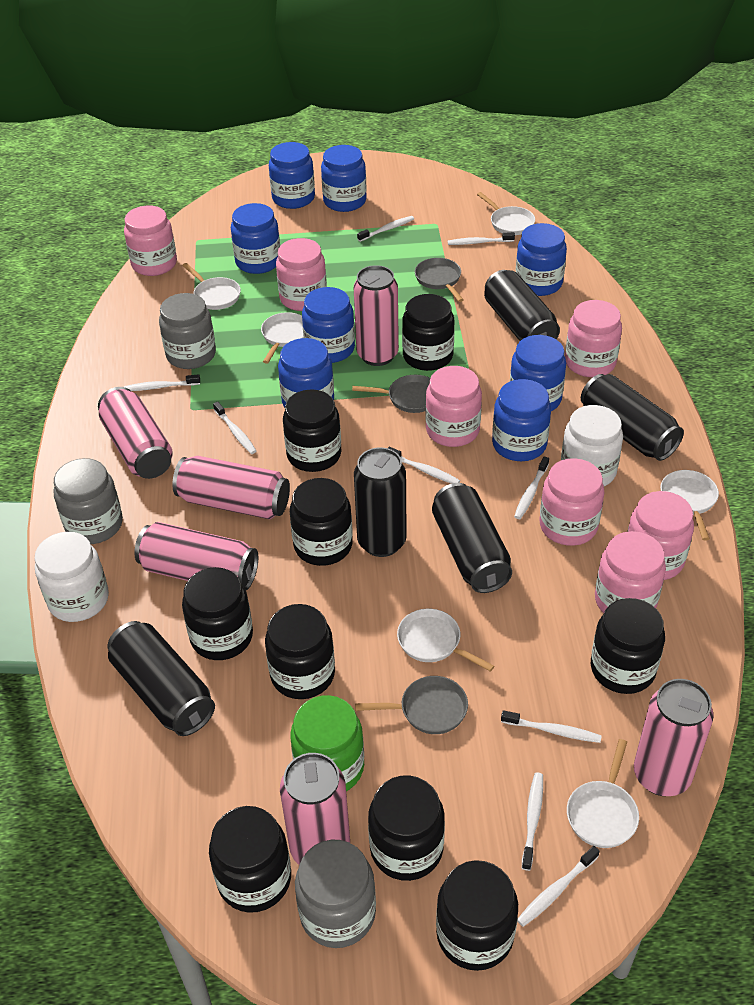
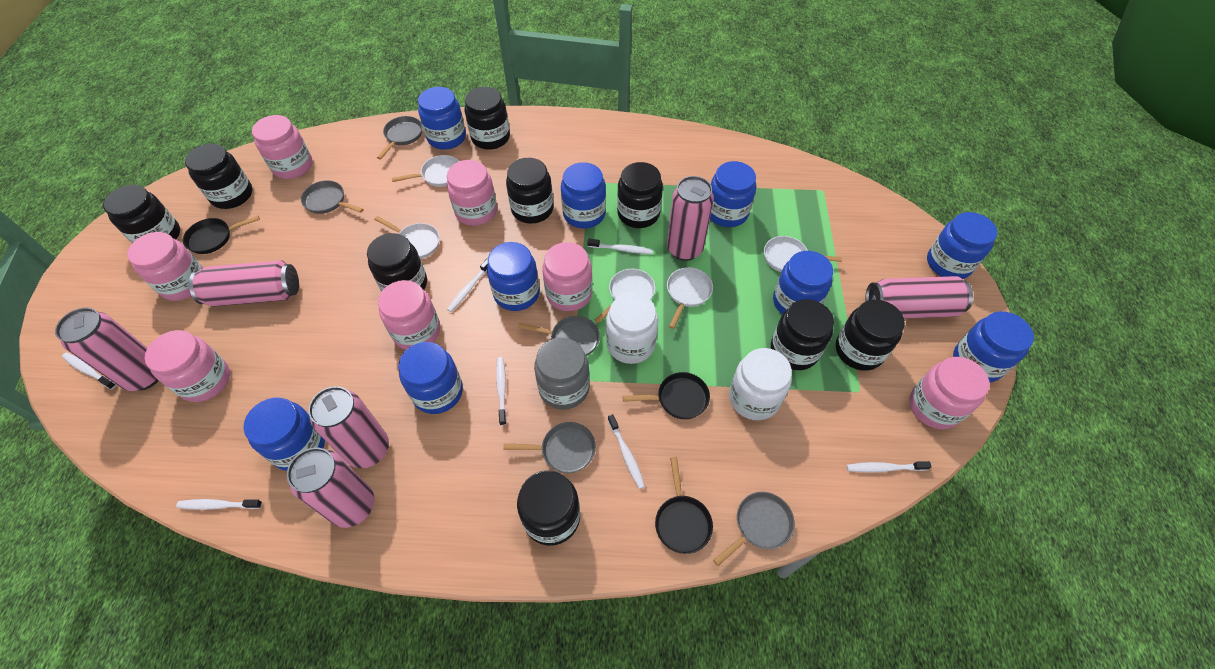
black can: [108,621,215,736] [354,447,407,557] [432,483,512,593] [484,270,560,341] [581,374,684,461] = 5 -> none = 0
black pan: none = 0 -> [183,216,260,254] [623,372,710,419] [655,457,713,554] = 3
blue jar: [231,203,280,274] [269,142,315,209] [278,338,334,408] [302,287,355,363] [321,145,367,212] [492,379,551,461] [510,335,566,411] [516,223,567,296] = 8 -> [244,397,325,471] [398,342,463,414] [418,87,466,150] [487,242,540,311] [561,162,606,229] [710,161,756,227] [773,251,833,314] [927,212,997,279] [953,311,1034,383] = 9
green jar: [290,695,364,791] = 1 -> none = 0
grey jar: [54,458,123,544] [159,293,216,369] [295,840,376,948] = 3 -> [534,337,590,410] = 1
grey pan: [352,375,430,413] [355,676,468,734] [415,258,464,302] = 3 -> [301,180,364,214] [377,116,422,159] [503,422,596,473] [518,316,600,356] [713,492,795,566] = 5
white pan: [182,263,241,310] [261,312,304,364] [397,609,494,672] [477,192,535,235] [567,739,639,848] [660,470,719,541] = 6 -> [374,216,440,259] [391,155,459,187] [595,269,656,323] [667,267,713,329] [764,236,842,272] = 5
white toothbrush: [124,374,200,391] [213,402,256,454] [357,216,414,242] [388,447,460,484] [448,232,515,245] [501,710,602,743] [514,456,549,519] [517,846,600,927] [522,773,543,871] = 9 -> [62,352,116,390] [176,499,262,510] [447,259,488,312] [496,357,507,426] [587,239,653,254] [608,414,645,489] [847,461,932,472] = 7

